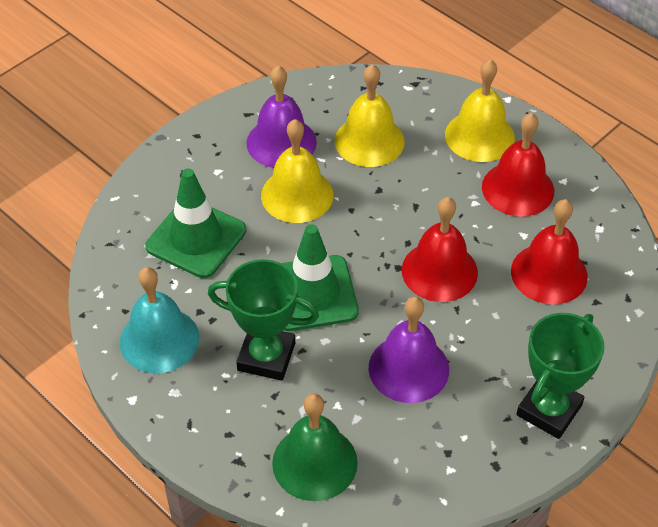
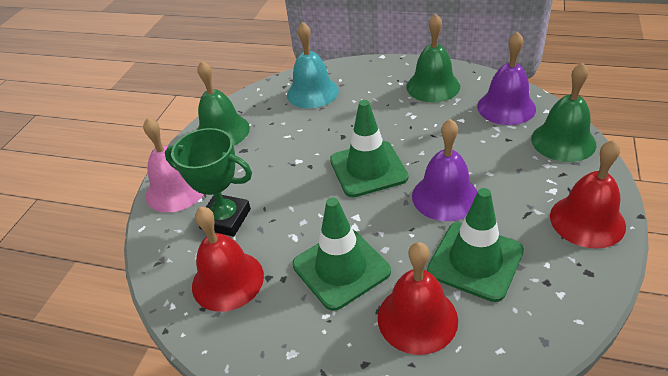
green bell: [272,394,358,501] = 1 -> [197,61,250,146] [406,14,460,102] [531,63,596,162] = 3
green traffic cone: [145,168,246,278] [281,224,359,331] = 2 -> [292,198,391,311] [330,100,409,197] [427,188,524,302] = 3
green trophy: [208,259,319,381] [517,313,605,439] = 2 -> [165,128,252,236] = 1
pink bell: none = 0 -> [143,117,204,213] = 1
yellow bell: [261,119,334,223] [335,64,405,167] [445,59,515,162] = 3 -> none = 0

